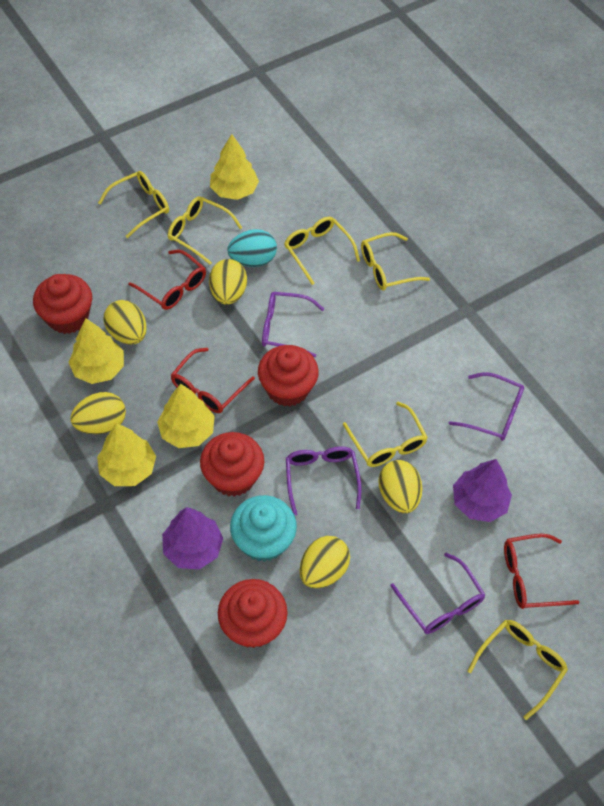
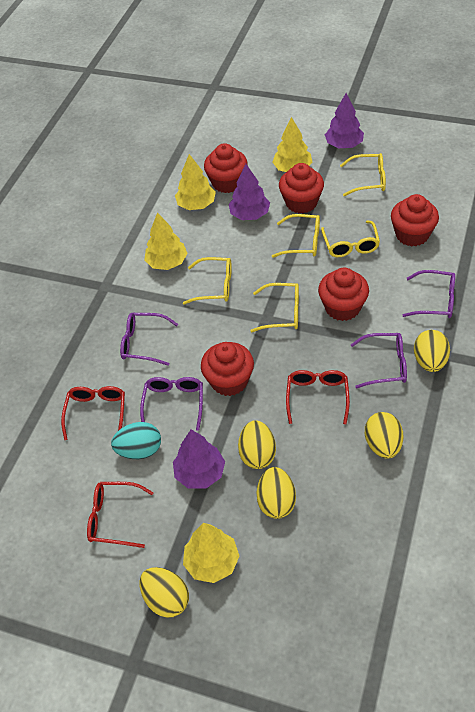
purple tree: [162,507,223,570] [453,459,512,522] = 2 -> [173,430,225,489] [229,164,270,220] [325,93,364,148] = 3
red cupcake: [33,274,92,334] [200,432,265,497] [218,579,288,648] [258,345,319,407] = 4 -> [201,342,254,396] [204,143,248,193] [279,163,324,213] [318,268,369,321] [391,194,439,246] = 5
turquoise cupcake: [230,495,297,562] = 1 -> none = 0
yellow glasses: [98,171,169,238] [168,196,242,265] [284,217,360,285] [343,402,428,467] [361,232,430,290] [468,620,568,720] = 6 -> [183,257,232,305] [251,283,299,332] [272,214,320,258] [321,221,380,257] [340,153,386,196] = 5

